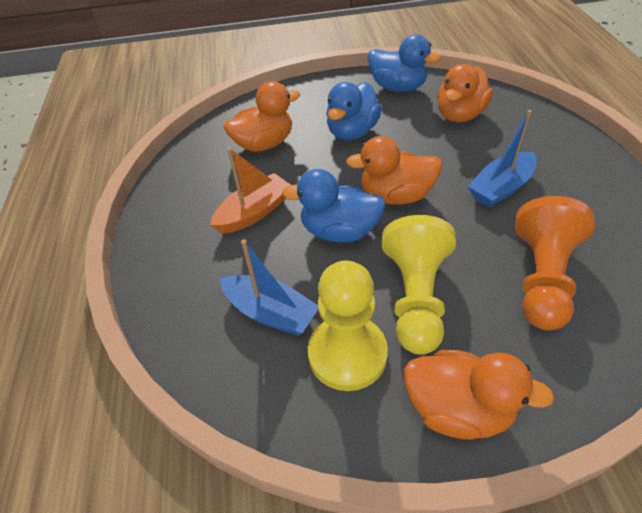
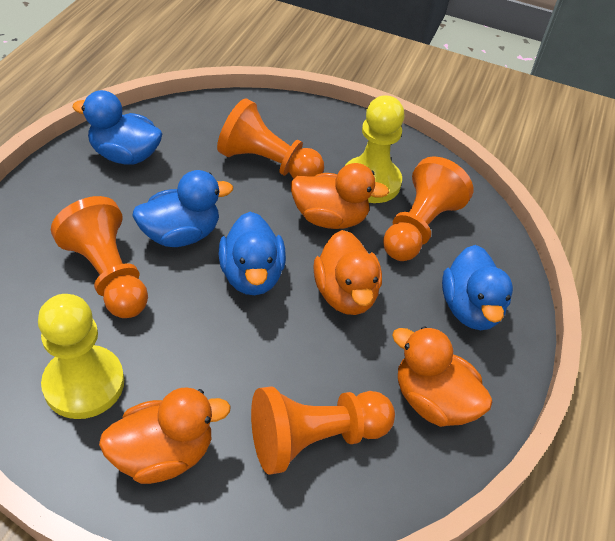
blue boat: [220,239,318,336] [468,110,537,208] = 2 -> none = 0
blue duck: [282,169,386,243] [326,82,382,140] [368,34,441,92] = 3 -> [72,90,163,165] [132,170,233,247] [219,212,286,295] [442,245,513,330] = 4
orange boat: [210,147,291,234] = 1 -> none = 0
orange pawn: [515,196,595,330] = 1 -> [51,196,148,318] [217,98,324,179] [251,386,395,474] [383,156,474,261] = 4

